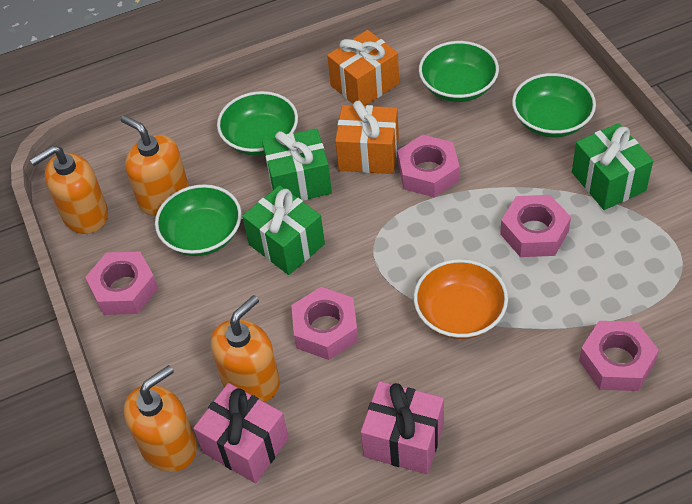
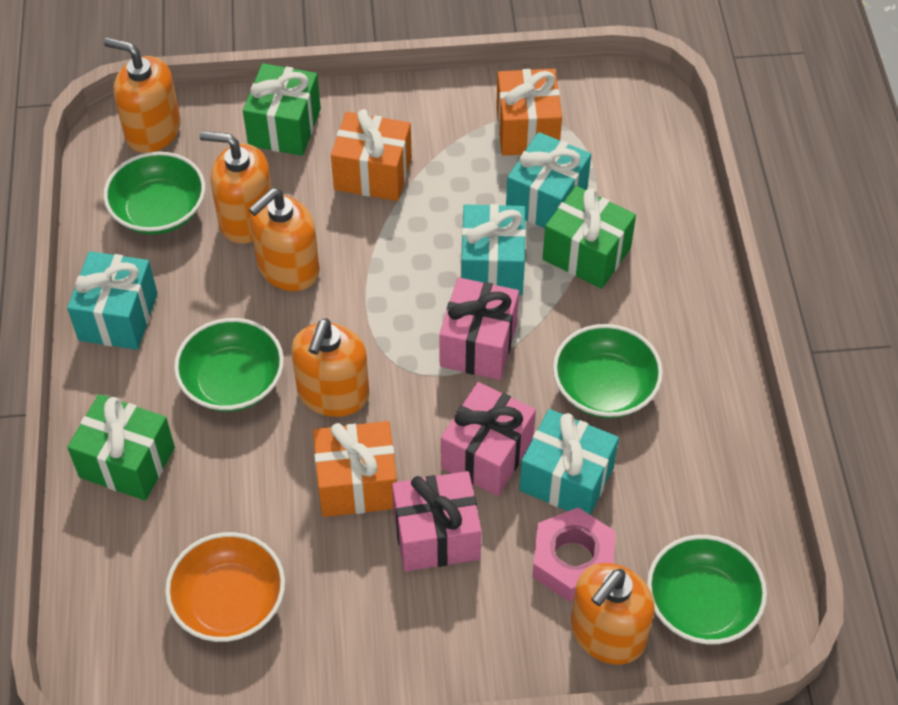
orange gift: [327,30,399,106] [335,100,399,174] = 2 -> [313,421,397,517] [331,109,412,201] [496,69,562,156] = 3
orange soap dispenser: [30,146,108,234] [121,115,189,216] [124,365,197,472] [211,295,280,402] = 4 -> [104,38,181,153] [200,131,272,244] [249,188,320,291] [291,318,369,417] [571,563,655,664] = 5
pink gift: [193,383,289,483] [361,381,444,474] = 2 -> [392,471,482,571] [439,277,519,380] [441,382,536,496] = 3
pink nut: [85,251,158,315] [291,287,358,360] [398,135,460,198] [500,195,571,257] [579,321,659,391] = 5 -> [532,507,616,602] = 1
turquoise gift: none = 0 -> [67,251,158,350] [461,204,526,295] [506,132,591,228] [519,409,619,515] = 4

